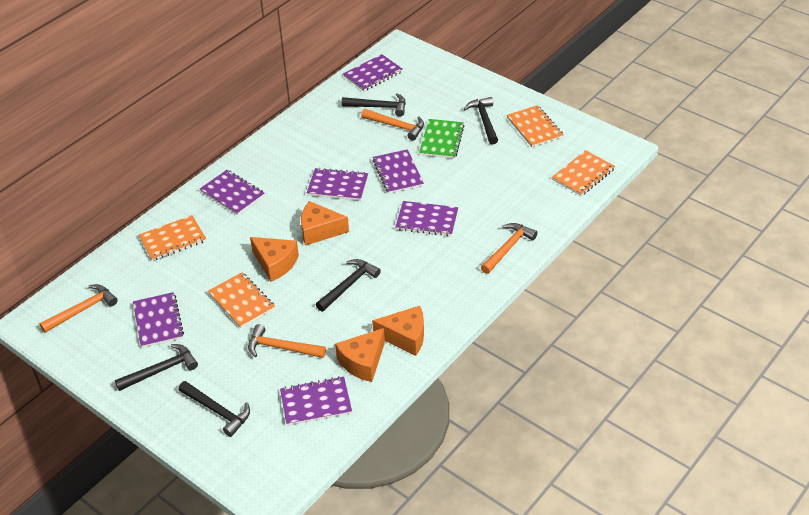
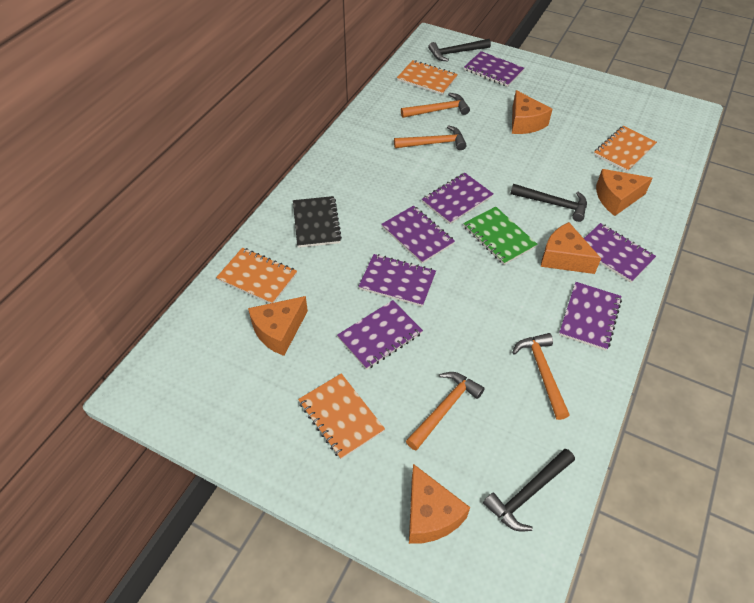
black hammer: [115,344,198,391] [179,381,250,437] [316,259,381,311] [342,93,406,117] [464,97,498,144] = 5 -> [428,39,491,62] [483,449,575,531] [510,184,587,222] = 3
black notebook: none = 0 -> [293,196,342,248] = 1
orange cheese: [250,237,299,282] [301,201,349,246] [335,328,385,382] [372,306,424,356] = 4 -> [248,296,308,356] [409,464,470,544] [512,90,553,134] [541,222,601,274] [596,169,653,216] = 5

